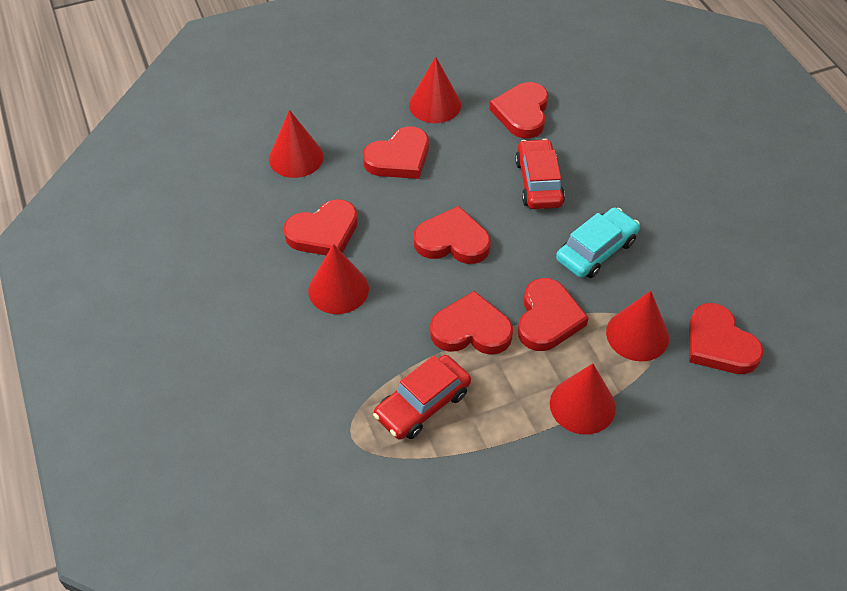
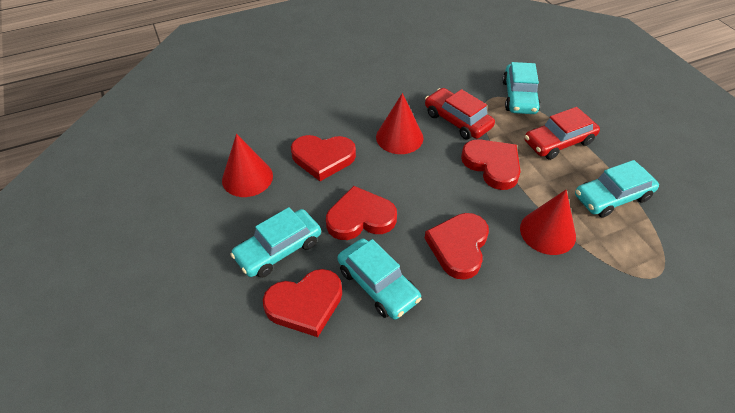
red cone: [269,110,324,178] [308,244,369,314] [409,56,461,123] [550,363,616,434] [606,291,669,361] = 5 -> [222,134,273,197] [376,93,423,154] [520,190,576,255] = 3
red heart: [284,199,358,255] [363,126,429,179] [414,206,491,264] [430,291,513,355] [490,82,549,138] [518,278,589,351] [689,303,764,374] = 7 -> [263,269,342,337] [291,135,356,181] [326,186,397,240] [425,213,489,280] [461,139,521,190] = 5
turquoise car: [556,207,640,278] = 1 -> [230,207,321,278] [337,238,421,319] [502,62,541,114] [575,160,659,218] = 4

